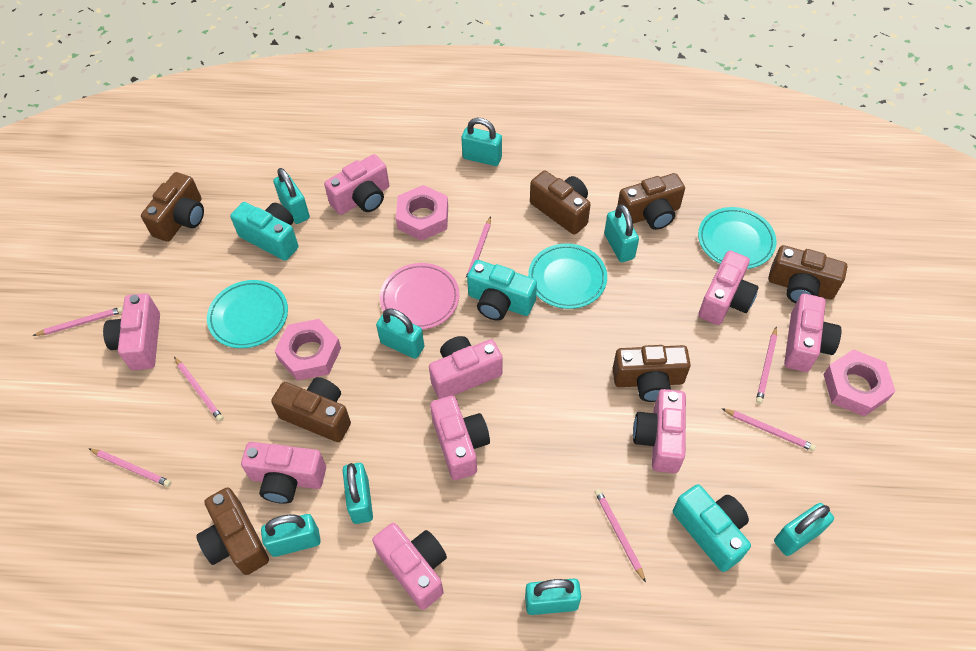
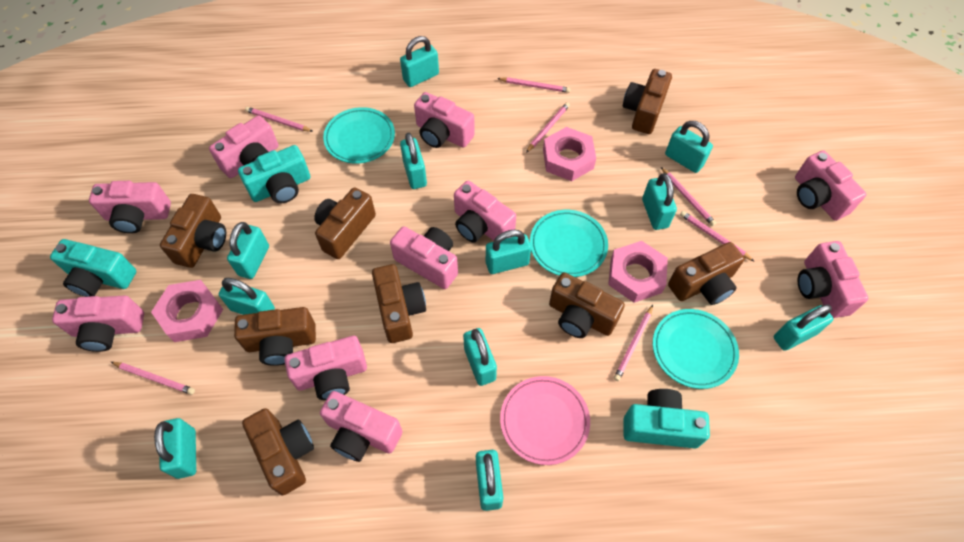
brown camera: [141,172,204,242] [196,487,269,575] [271,377,351,442] [530,171,591,235] [613,345,691,402] [617,173,685,230] [768,245,847,303] = 7 -> [160,194,226,268] [234,307,316,366] [242,408,314,495] [314,187,376,259] [372,264,426,343] [549,272,625,338] [623,69,672,134] [668,242,744,305] = 8
pink camera: [103,293,160,370] [241,442,326,504] [324,154,389,215] [372,523,447,610] [429,336,503,399] [430,396,490,480] [633,389,686,473] [699,251,759,325] [784,294,842,372] = 9 -> [52,295,144,352] [89,181,171,234] [209,115,279,178] [284,336,367,400] [320,391,403,462] [390,226,458,289] [414,92,475,148] [454,181,516,243] [795,150,866,221] [798,241,869,318] = 10
turquoise padlock: [261,514,321,557] [273,168,310,224] [343,463,373,524] [376,309,424,359] [461,118,502,166] [525,579,581,615] [604,204,639,262] [774,503,834,556] = 8 -> [154,418,196,479] [219,278,275,315] [227,222,269,279] [400,36,439,87] [400,133,427,189] [463,328,497,386] [476,450,503,511] [486,230,531,274] [642,173,677,230] [665,121,713,173] [774,304,833,351] = 11

